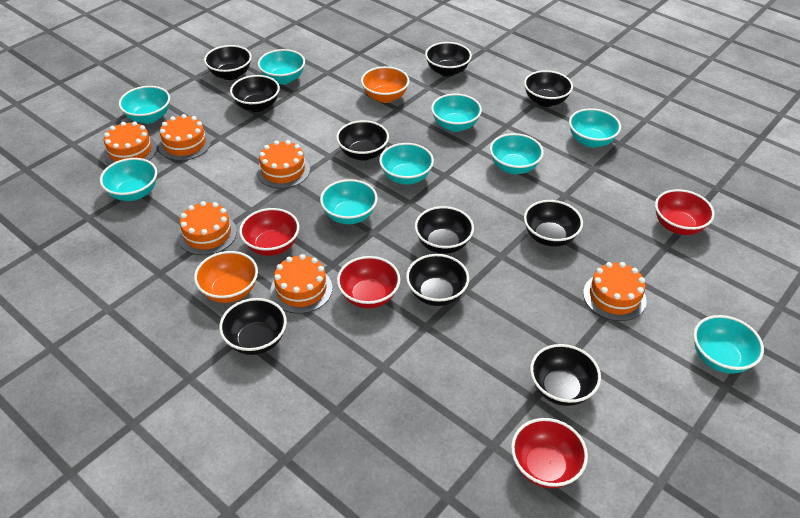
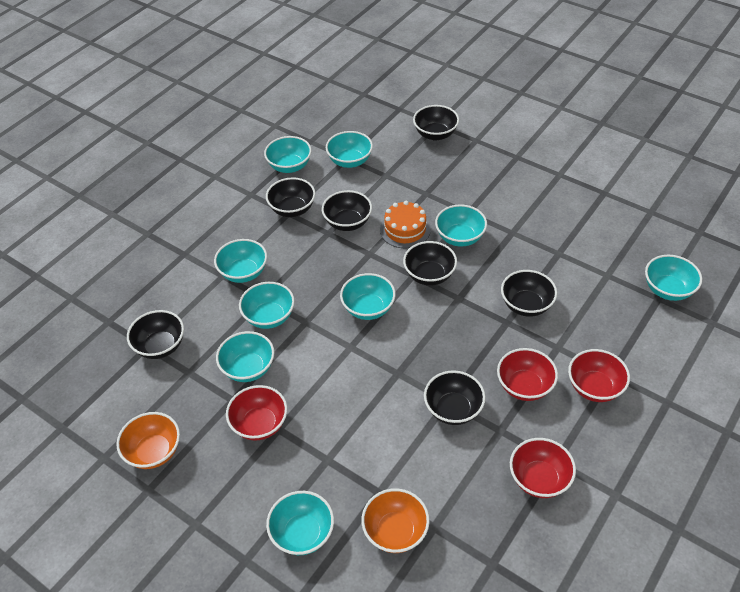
black bowl: [204,45,252,80] [219,298,287,355] [230,75,280,112] [336,120,389,161] [406,254,469,306] [415,206,474,254] [425,42,472,77] [524,70,573,107] [524,200,583,247] [530,344,601,406] = 10 -> [127,310,184,359] [266,177,315,217] [322,190,372,231] [403,241,457,286] [413,105,459,140] [424,370,486,425] [501,270,557,317] = 7
orange cake: [103,121,157,165] [159,114,211,161] [178,201,237,255] [256,140,310,189] [270,254,332,314] [583,262,647,321] = 6 -> [380,201,431,248] = 1

